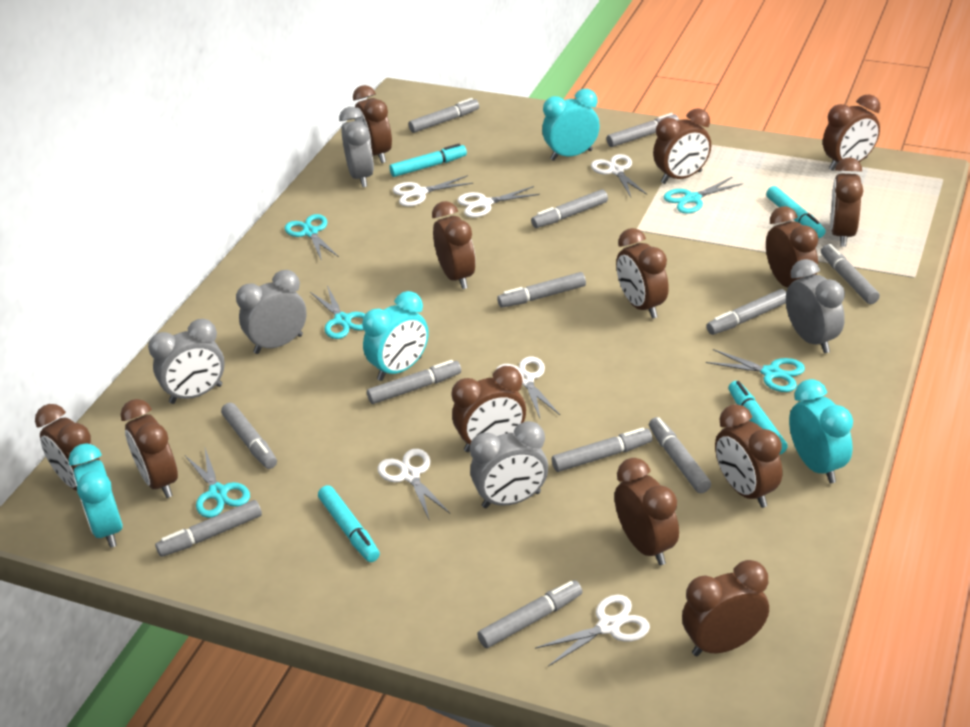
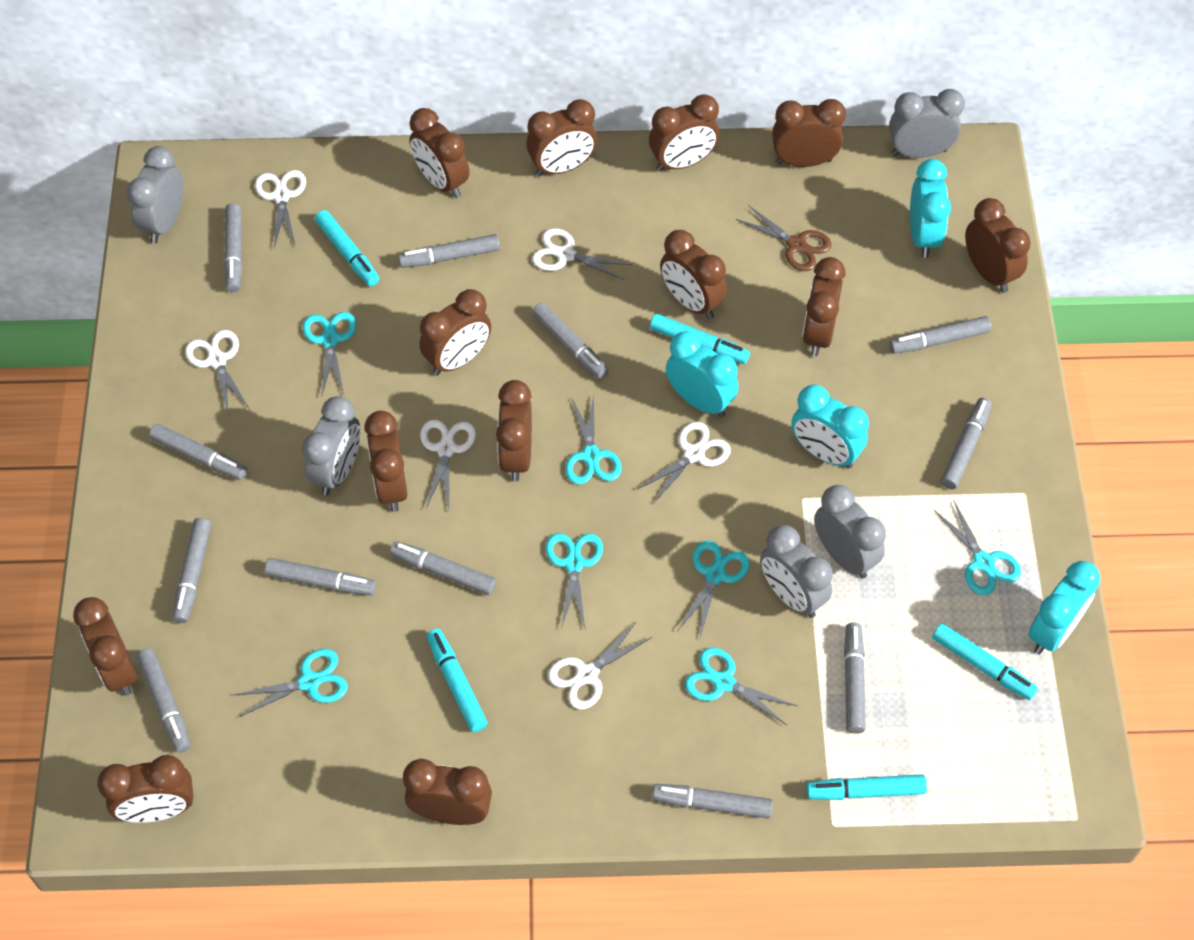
brown scissors: none = 0 -> [736,205,832,271] = 1
turquoise marker: [318,485,380,562] [389,144,467,177] [728,381,788,455] [766,186,826,238] = 4 -> [315,210,380,286] [427,629,488,732] [650,314,750,364] [806,774,927,800] [932,623,1038,700] = 5
turquoise scissors: [185,448,250,518] [285,214,339,261] [310,285,365,339] [663,177,743,213] [706,349,805,392] = 5 -> [234,649,348,717] [303,312,357,397] [546,533,603,628] [565,395,622,485] [678,541,750,637] [685,648,797,725] [934,501,1021,595] = 7

